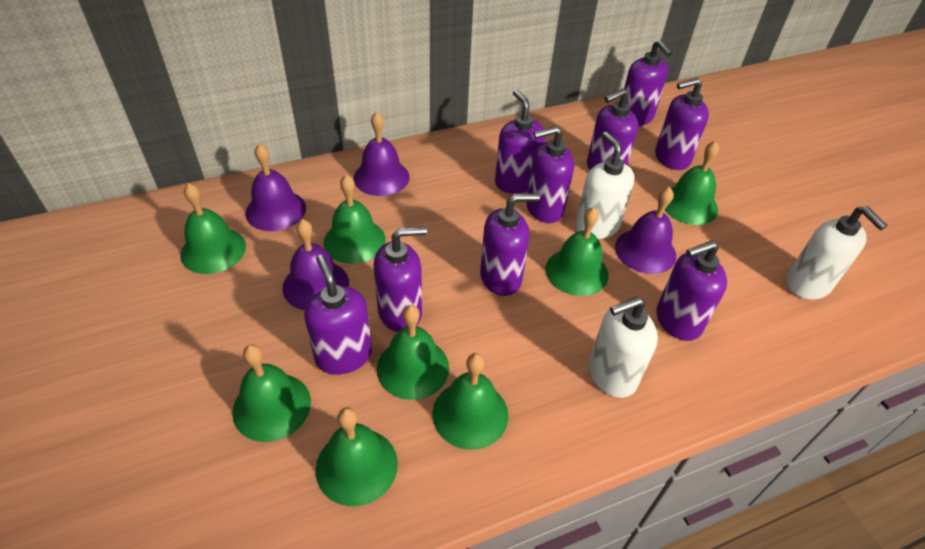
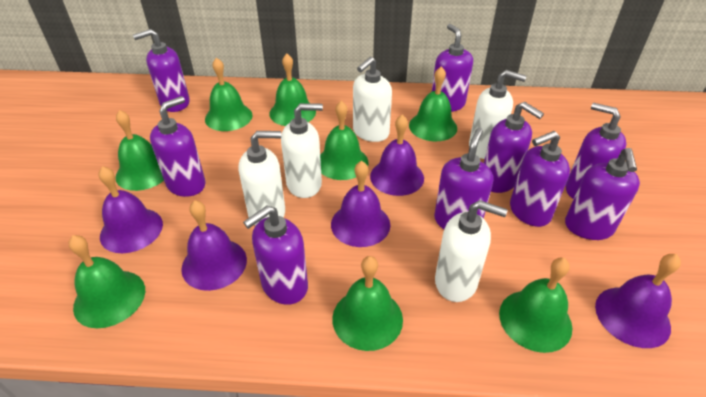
purple bell: [245,143,306,231] [283,219,349,310] [353,112,409,196] [615,187,676,274] = 4 -> [98,166,163,253] [181,200,247,291] [331,161,390,247] [370,115,424,196] [595,254,681,348] = 5
white soap dispenser: [575,131,635,239] [589,296,658,398] [786,206,888,299] = 3 -> [239,131,285,226] [281,103,323,198] [353,57,392,142] [435,200,508,302] [469,70,526,159] = 5

